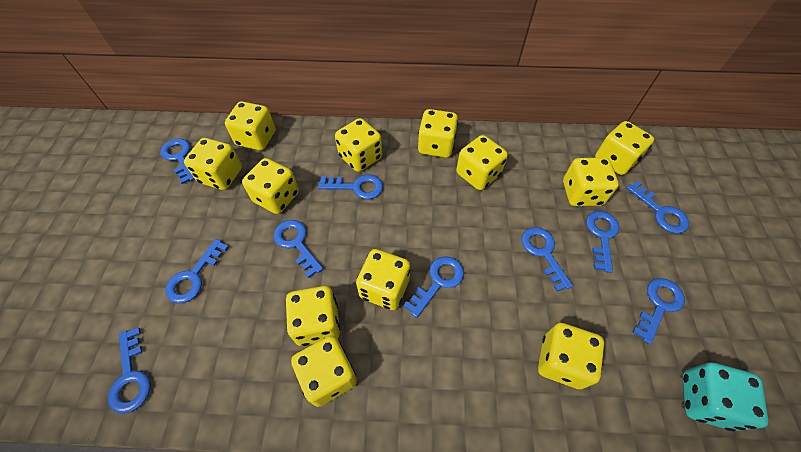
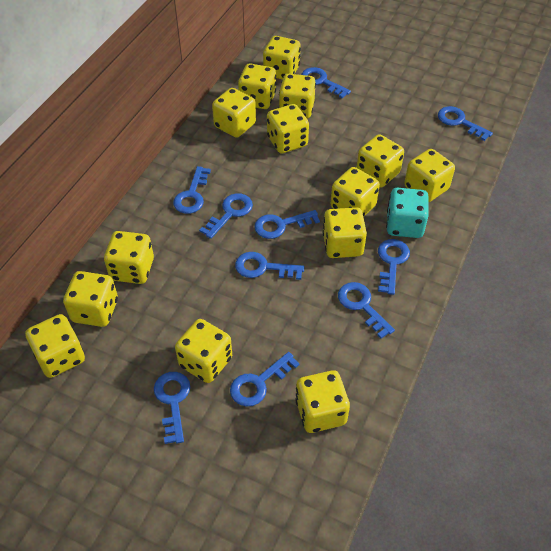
yellow dice: [184,138,242,190] [225,101,275,150] [242,158,299,214] [286,286,340,346] [291,336,357,407] [335,118,382,172] [356,249,410,310] [418,109,458,158] [456,135,508,190] [538,323,604,389] [563,158,619,206] [595,121,654,175] = 12 -> [25,314,85,378] [63,271,118,327] [104,231,154,284] [175,319,232,383] [212,88,256,138] [238,64,276,109] [263,36,301,80] [267,104,309,153] [279,74,316,119] [295,370,350,433] [323,207,367,258] [331,167,380,217] [357,134,404,187] [404,149,455,202] = 14

